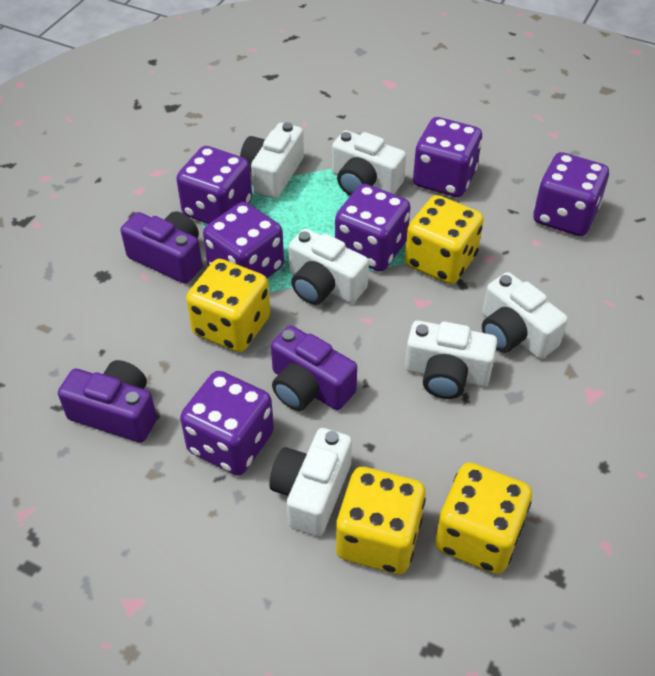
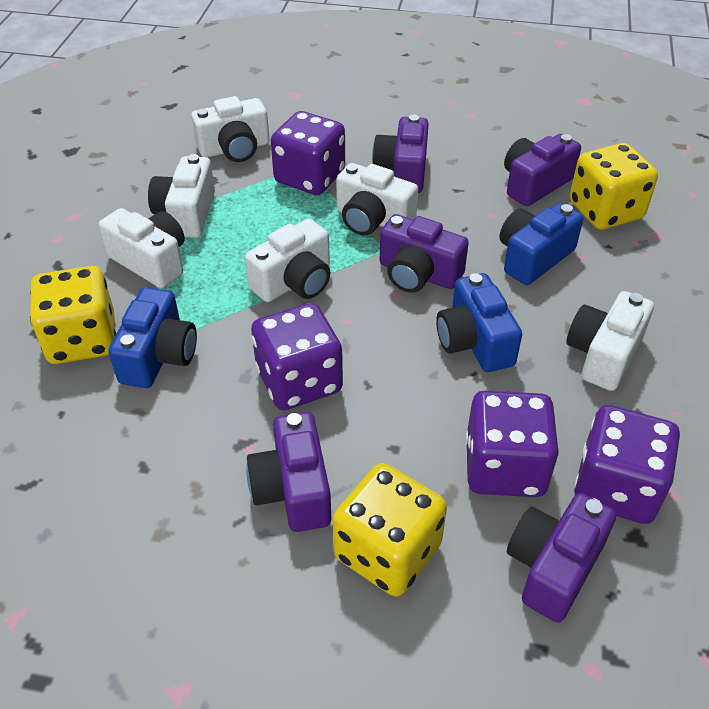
blue camera: none = 0 -> [108,287,197,388] [436,273,522,372] [499,203,583,285] = 3
purple camera: [58,360,157,443] [121,211,202,284] [271,326,357,411] = 3 -> [246,412,331,532] [372,114,429,193] [380,214,469,293] [504,134,581,206] [507,493,616,623] = 5
purple dice: [176,146,252,224] [180,371,274,475] [203,202,284,278] [335,184,411,271] [413,117,482,197] [533,152,609,236] = 6 -> [251,303,343,410] [271,111,345,195] [466,391,559,497] [574,405,680,524] = 4
yellow dice: [186,259,270,352] [336,467,426,574] [405,195,484,284] [435,462,532,574] = 4 -> [30,266,116,364] [333,463,447,597] [570,143,658,230] = 3

